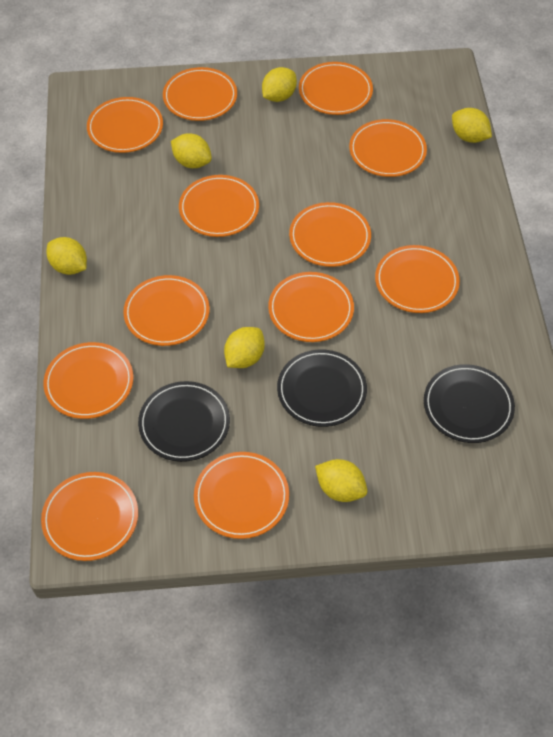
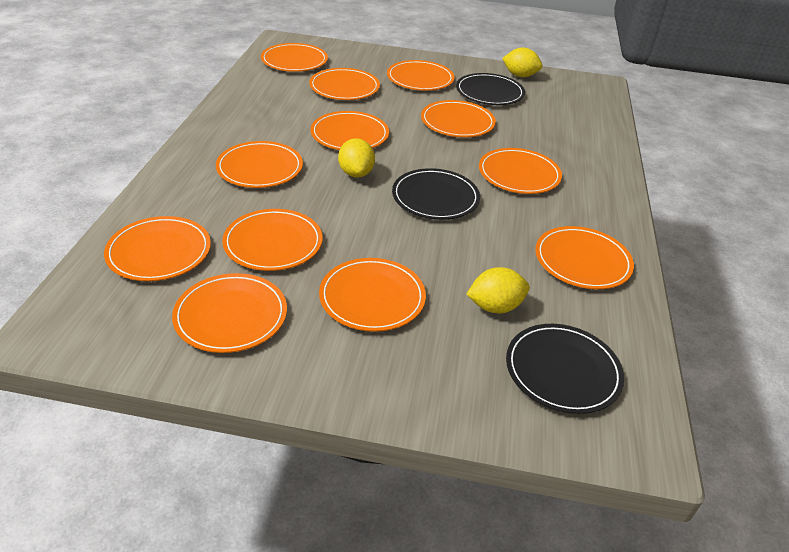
yellow lemon: [47,237,87,275] [171,133,212,168] [224,327,265,368] [262,67,297,102] [315,459,367,502] [452,108,492,143] = 6 -> [338,138,375,178] [466,267,530,313] [502,48,542,77] = 3

